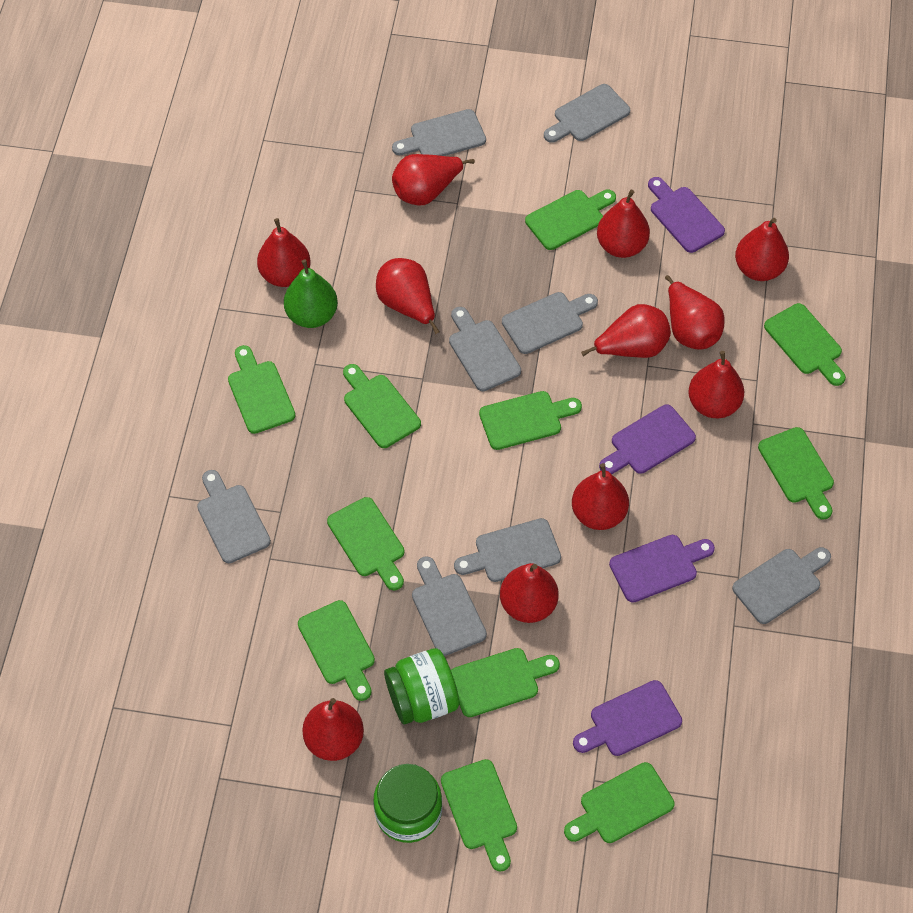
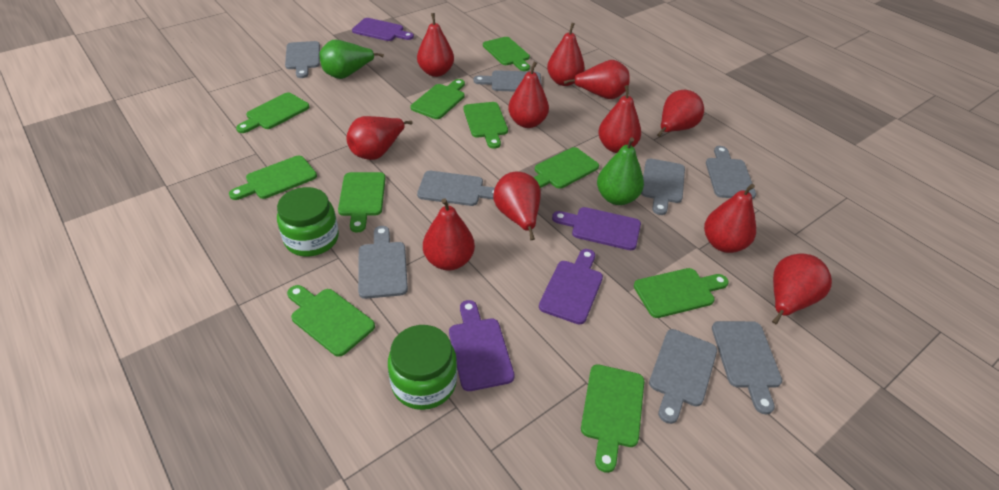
green cutting board: [228,345,296,434] [298,600,375,701] [327,497,404,590] [343,364,421,448] [441,759,517,871] [451,648,560,717] [479,391,582,450] [525,190,616,250] [564,762,675,843] [758,427,834,520] [764,303,846,386] = 11 -> [229,156,317,200] [236,93,310,133] [287,285,375,357] [338,172,386,233] [411,79,465,119] [464,102,508,149] [483,37,530,71] [533,147,599,189] [581,364,644,473] [634,268,729,318] = 10
green pear: [284,260,338,328] = 1 -> [319,40,384,79] [597,137,644,205] = 2

